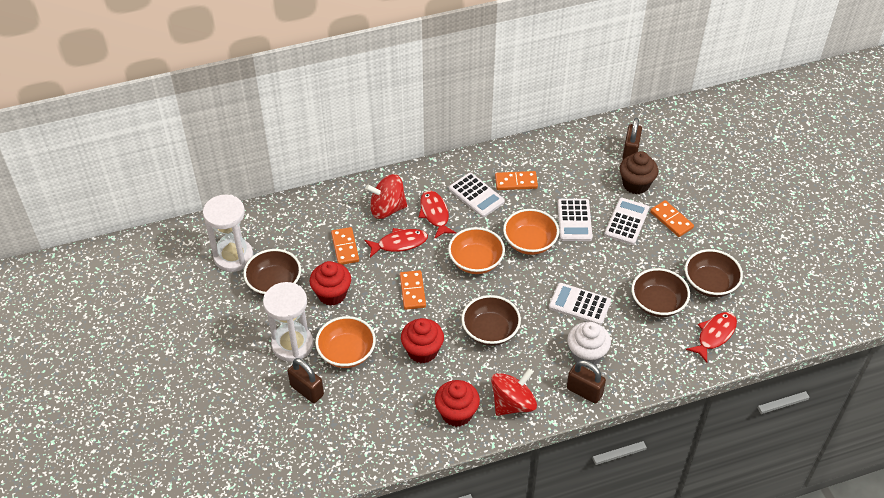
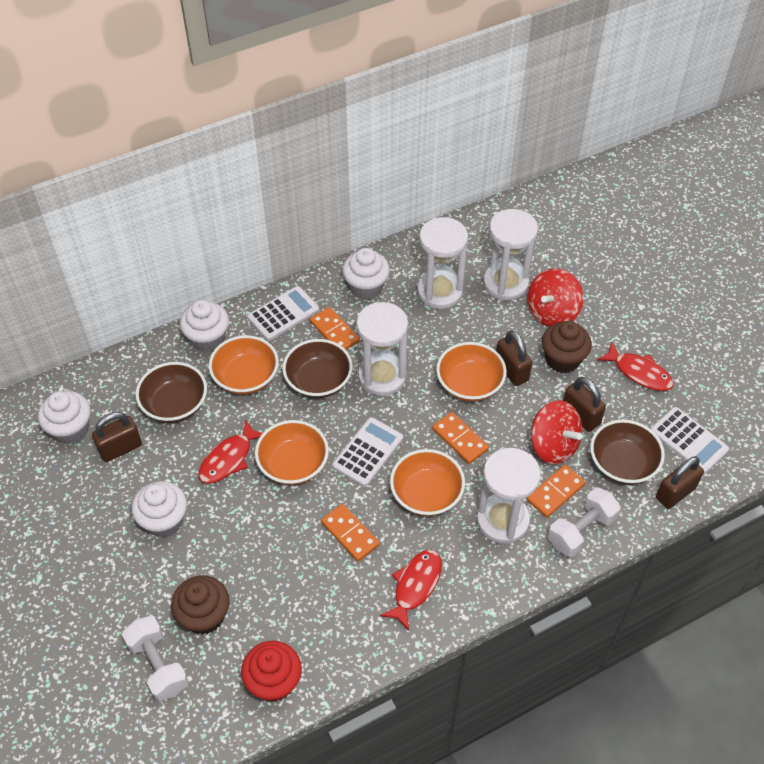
brown bowl: [243,249,301,296] [461,295,521,346] [631,268,690,317] [685,249,743,297] = 4 -> [136,362,207,423] [282,339,352,398] [590,420,665,485] = 3
brown cupcake: [620,151,658,194] = 1 -> [171,575,230,635] [542,321,592,373] = 2
brown padlock: [287,358,324,403] [567,360,606,404] [622,118,642,159] = 3 -> [92,412,142,462] [496,330,532,386] [563,377,606,432] [656,456,704,509] = 4
orange bowl: [315,316,376,368] [448,227,505,274] [503,209,559,255] = 3 -> [209,335,279,394] [255,420,329,485] [390,449,465,516] [436,342,507,402] = 4
red cupcake: [310,261,351,306] [401,318,444,363] [435,380,480,427] = 3 -> [241,641,302,702] = 1
white calculator: [449,173,505,217] [549,283,611,325] [558,199,593,241] [604,198,649,245] = 4 -> [247,286,319,341] [332,417,403,487] [651,407,729,474] = 3
white cupcake: [567,322,611,367] = 1 -> [38,391,91,445] [132,481,187,538] [180,300,229,352] [343,248,390,300] = 4
white dumbbell: none = 0 -> [122,616,189,702] [548,487,621,557] = 2
white hourglass: [203,195,253,272] [263,282,313,362] = 2 -> [356,302,408,396] [417,217,468,309] [477,448,541,544] [483,209,538,301] = 4

